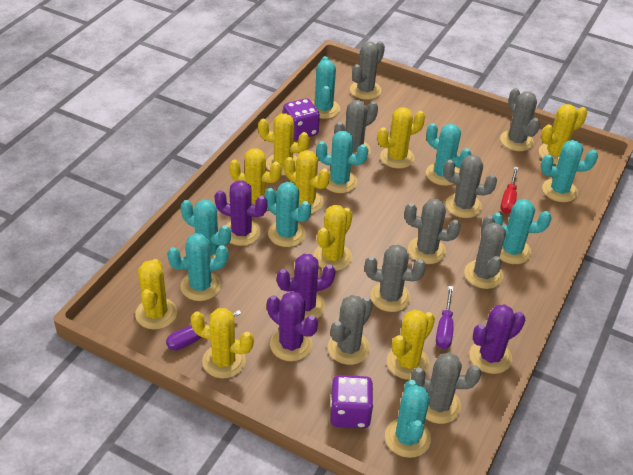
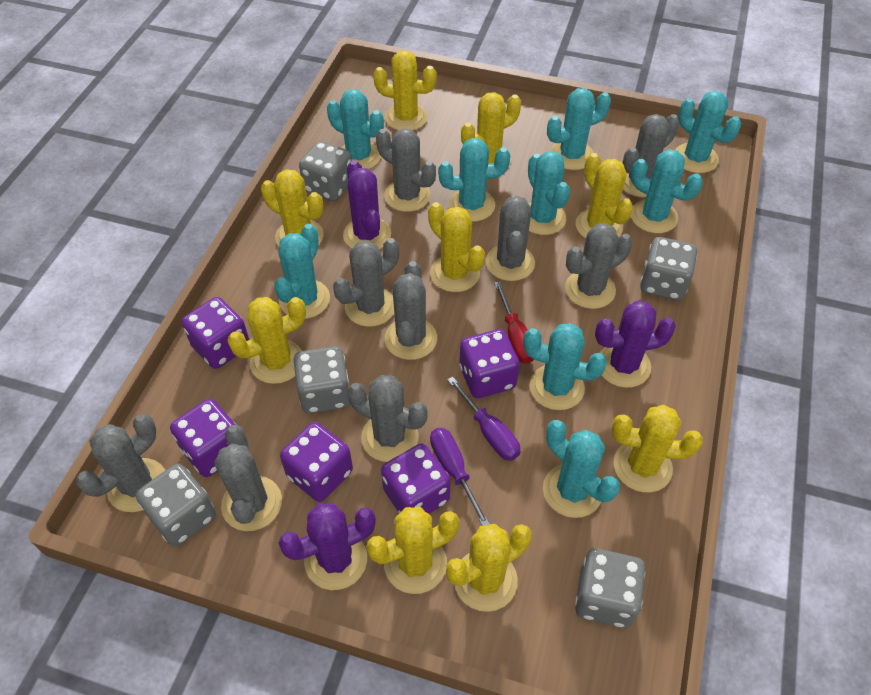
grey dice: none = 0 -> [136,464,216,546] [293,346,350,414] [299,141,352,201] [575,548,645,628] [640,237,697,301] = 5
purple cactus: [214,180,268,246] [267,291,318,361] [277,254,336,319] [470,304,525,374] = 4 -> [279,503,376,590] [343,160,391,250] [595,301,676,388] = 3
purple dice: [283,98,320,140] [330,375,373,428] = 2 -> [170,399,236,477] [182,297,249,369] [280,422,353,502] [381,443,450,514] [459,329,520,398] = 5

